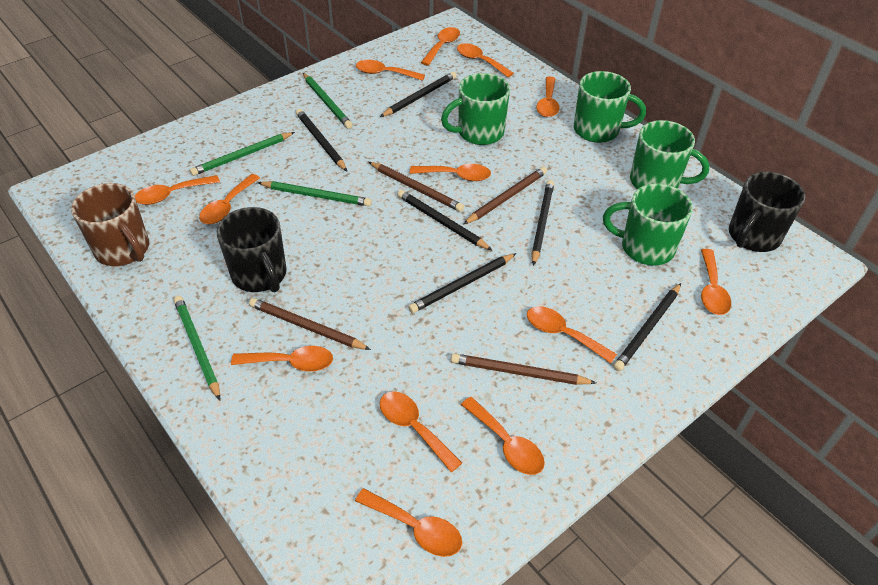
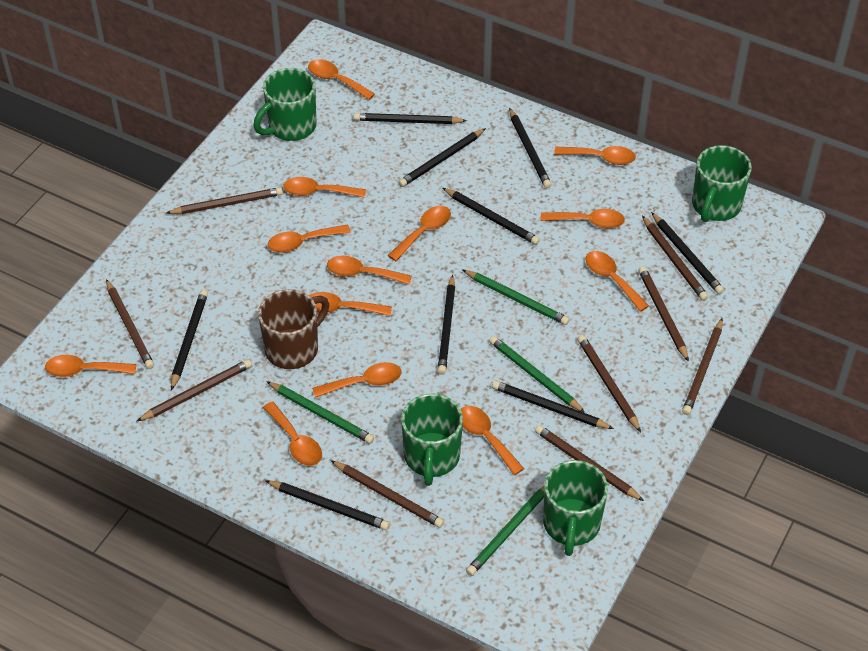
black mug: [217,207,287,293] [729,172,805,252] = 2 -> none = 0
black pencil: [296,109,347,171] [380,72,456,117] [397,190,492,250] [408,253,517,313] [532,180,554,266] [613,283,681,371] = 6 -> [171,290,208,390] [265,480,390,530] [354,113,467,124] [398,128,486,187] [437,275,455,375] [443,188,540,245] [492,380,614,429] [509,108,552,188] [651,212,724,294] = 9
brown pencil: [249,298,371,350] [369,162,464,212] [451,353,596,385] [464,167,547,224] = 4 -> [106,279,154,369] [136,359,252,422] [166,187,283,214] [330,460,444,528] [535,425,644,501] [578,335,641,432] [638,266,689,362] [642,216,708,301] [682,318,723,415] = 9

